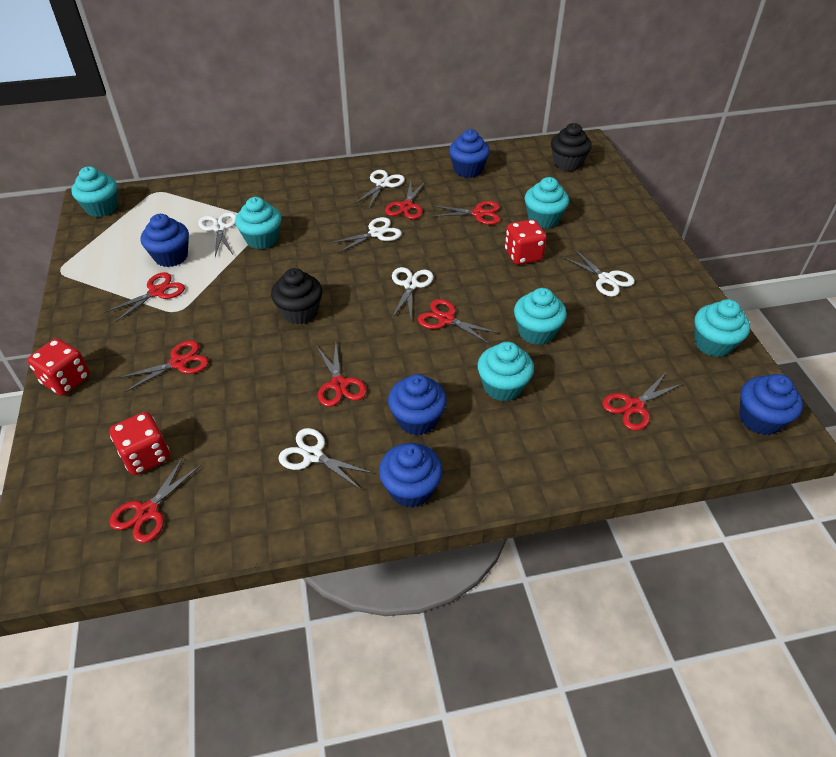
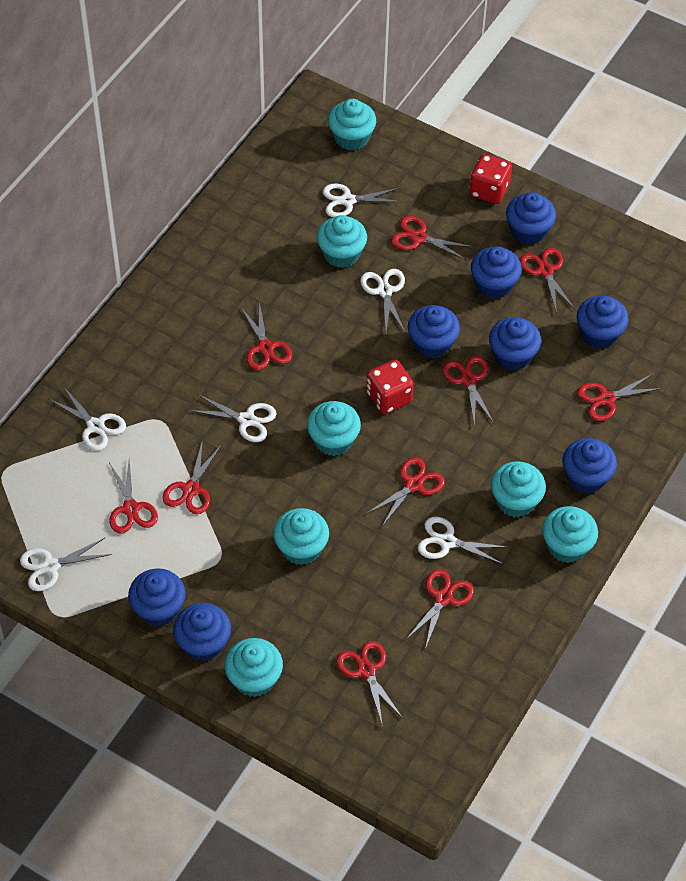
black cupcake: [271,268,322,325] [551,123,592,171] = 2 -> none = 0
blue cupcake: [141,214,189,267] [379,443,443,508] [388,374,447,435] [449,129,490,178] [739,374,803,435] = 5 -> [128,568,186,626] [173,603,231,661] [408,305,460,359] [471,246,522,299] [489,317,541,371] [506,192,556,245] [562,438,617,494] [577,296,629,349] = 8
red dice: [27,338,90,396] [110,412,170,475] [505,219,547,265] = 3 -> [366,360,414,414] [469,154,512,204] = 2
red scissors: [104,272,185,323] [109,457,201,543] [118,340,209,393] [317,344,367,407] [385,180,426,219] [418,299,499,344] [432,201,500,225] [602,373,683,431] = 8 -> [109,460,158,534] [162,439,221,514] [240,302,292,370] [336,641,403,726] [366,457,445,526] [391,216,473,260] [407,569,474,649] [443,356,494,427] [520,248,575,313] [577,373,663,421] = 10
turquoise cupcake: [71,166,118,217] [235,197,281,249] [477,342,534,401] [514,288,567,345] [525,177,569,228] [694,299,750,357] = 6 -> [225,638,283,697] [273,508,329,565] [307,401,361,456] [317,215,367,268] [328,99,376,150] [491,461,546,517] [542,506,598,563] = 7

